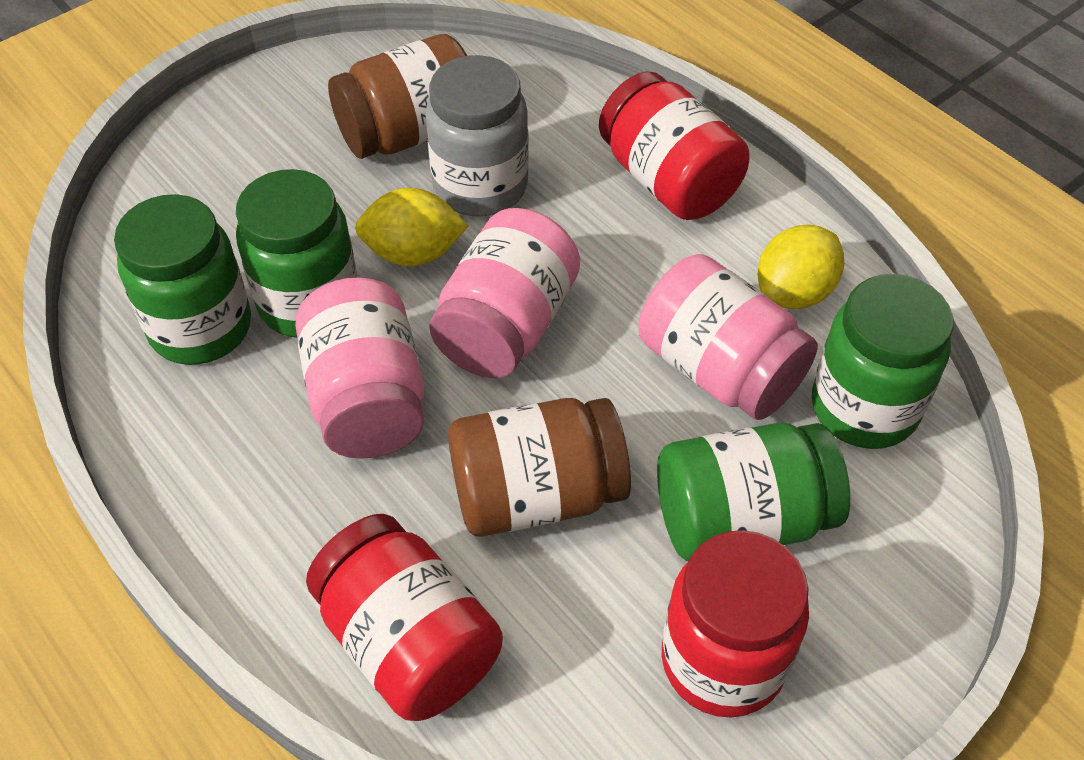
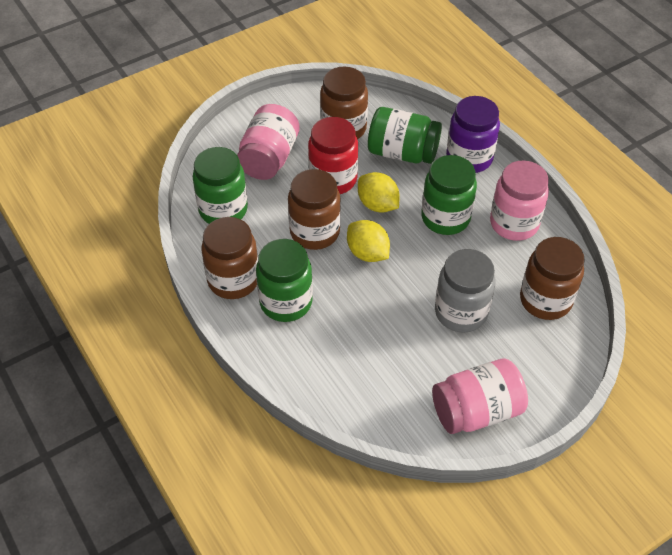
brown jar: [328,34,467,159] [448,398,631,537] = 2 -> [201,217,258,299] [288,169,341,250] [320,66,368,139] [520,237,585,320] = 4
purple jar: none = 0 -> [446,96,500,173] = 1
red jar: [306,514,503,721] [599,71,750,220] [662,530,809,717] = 3 -> [308,117,358,194] = 1

